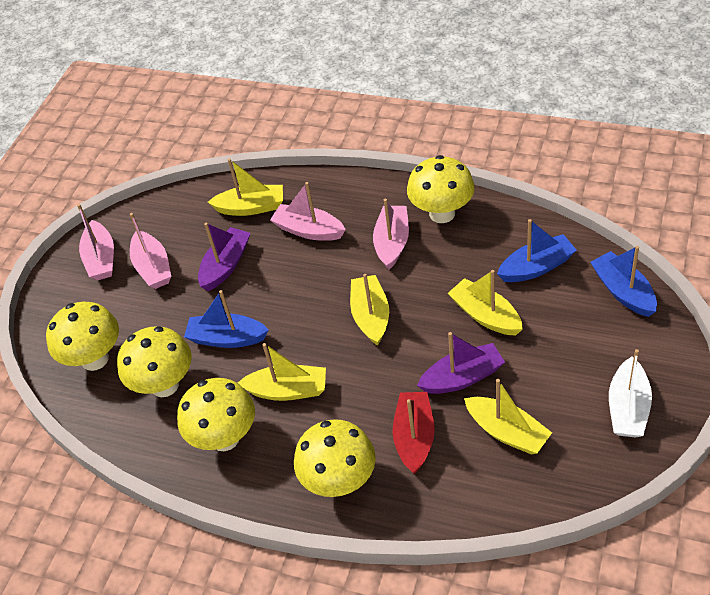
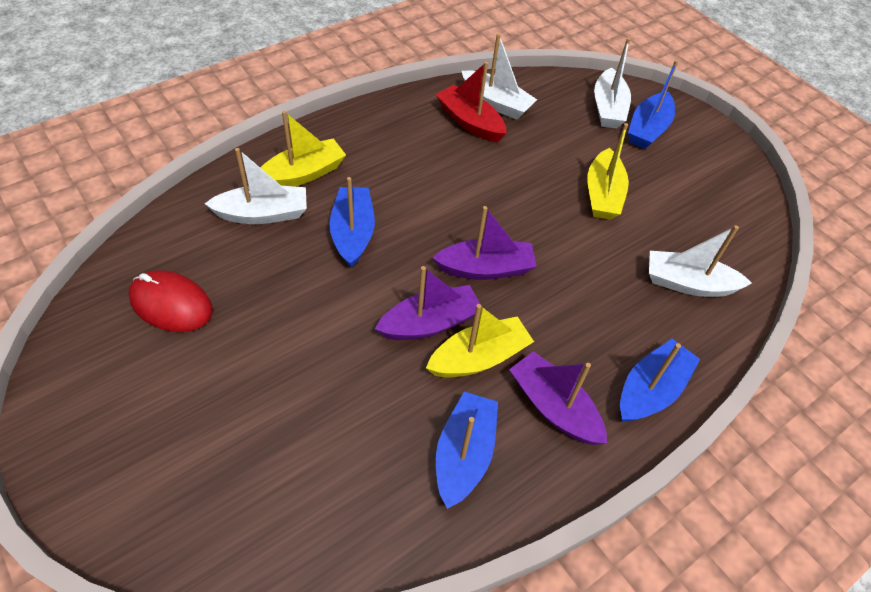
blue boat: [184,290,269,348] [497,219,577,282] [590,246,657,317] = 3 -> [329,177,375,268] [436,392,498,509] [620,339,700,422] [628,60,679,149] = 4
pink boat: [77,204,114,280] [130,213,171,289] [270,182,346,241] [373,199,409,270] = 4 -> none = 0
purple boat: [198,223,250,291] [417,332,505,394] = 2 -> [375,266,480,340] [433,206,537,280] [509,351,607,445] = 3
red mouse: none = 0 -> [128,270,213,332] = 1
white boat: [609,349,652,437] = 1 -> [204,148,307,224] [462,33,537,120] [594,38,631,128] [649,225,752,297] = 4
yellow boat: [208,158,283,216] [238,343,326,401] [350,274,389,346] [448,270,523,336] [464,379,552,455] = 5 -> [260,111,346,187] [426,304,534,378] [587,123,629,220] = 3
yellow mushroom: [46,302,119,371] [117,326,192,397] [177,378,255,451] [294,419,376,497] [407,155,475,223] = 5 -> none = 0

